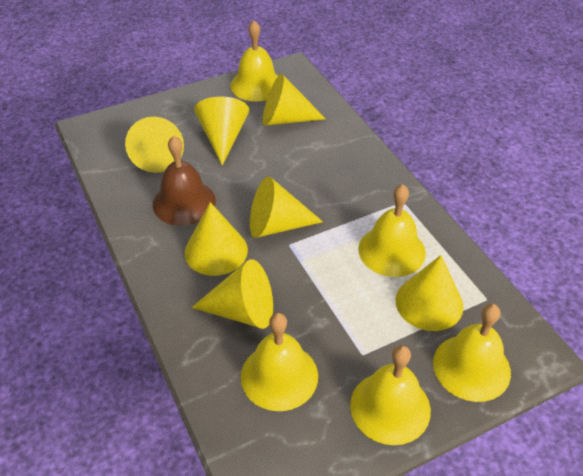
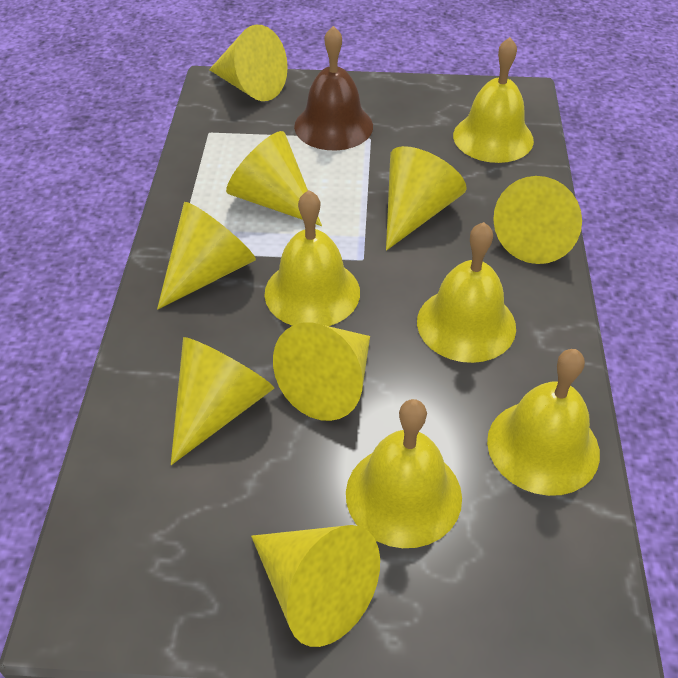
yellow cone: [125,117,184,173] [185,202,248,276] [192,259,273,329] [194,97,249,165] [250,176,323,238] [262,74,326,126] [396,255,464,331] = 7 -> [157,202,256,309] [171,337,274,465] [209,25,288,101] [226,131,322,226] [251,525,380,647] [273,322,370,421] [386,146,467,251] [493,176,582,264] = 8

